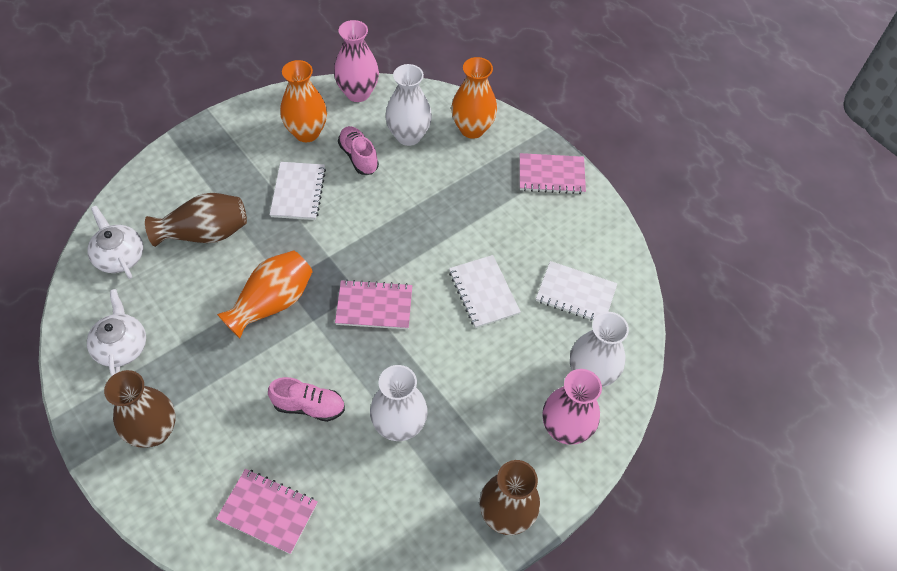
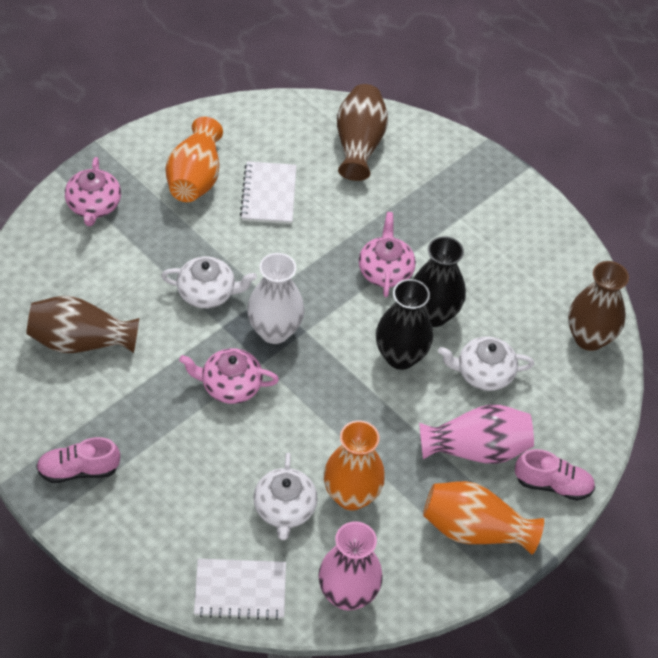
black vase: none = 0 -> [376,279,433,370] [414,236,466,327] = 2
pink notebook: [216,469,318,554] [335,280,412,329] [520,153,586,194] = 3 -> none = 0
pink teapot: none = 0 -> [65,157,121,226] [179,348,279,404] [359,212,416,297] = 3
white notebook: [270,162,326,220] [449,255,521,328] [536,261,617,321] = 3 -> [194,559,286,620] [240,161,297,224] = 2
white teapot: [87,289,146,377] [88,206,143,279] = 2 -> [161,256,257,308] [253,453,318,540] [438,336,534,391] = 3
white vase: [370,365,428,441] [385,64,432,146] [570,312,629,387] = 3 -> [247,253,305,344] = 1

